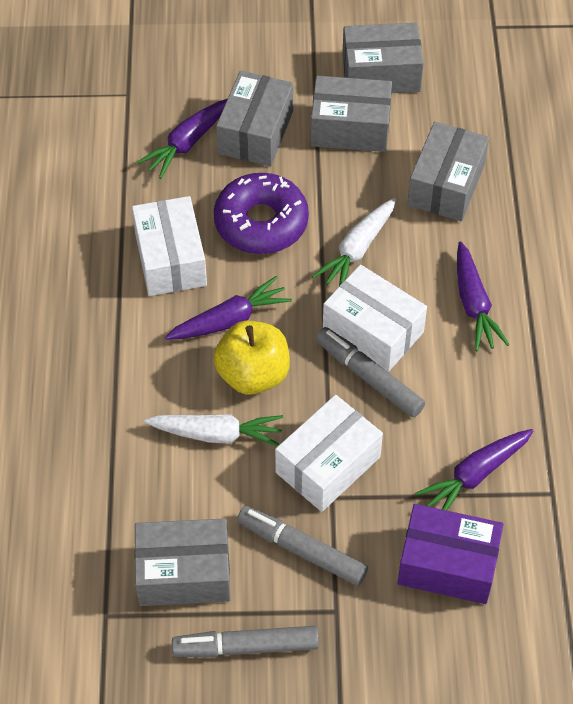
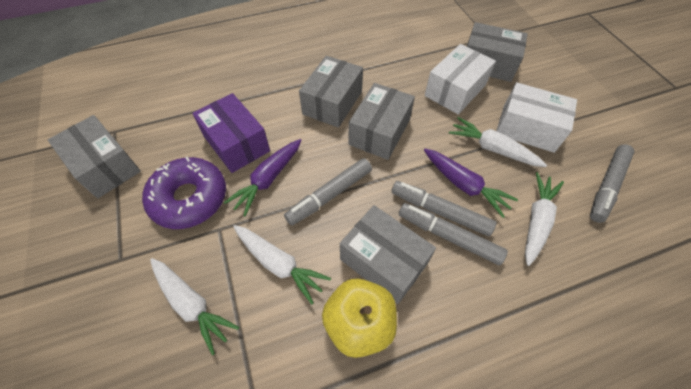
grey marker: [172,626,319,657] [237,506,368,586] [316,327,425,417] = 3 -> [284,158,372,225] [392,181,496,236] [399,203,508,265] [590,144,634,223] = 4
purple carrot: [137,99,227,179] [165,276,292,340] [416,429,533,511] [457,241,510,351] = 4 -> [224,139,301,216] [424,148,518,218] = 2
white box: [132,196,207,296] [275,395,383,512] [323,264,427,372] = 3 -> [425,44,496,114] [496,82,577,153] = 2
white carrot: [144,414,283,447] [312,198,396,286] = 2 -> [150,258,239,355] [233,225,331,305] [449,117,547,167] [525,172,564,266] = 4

